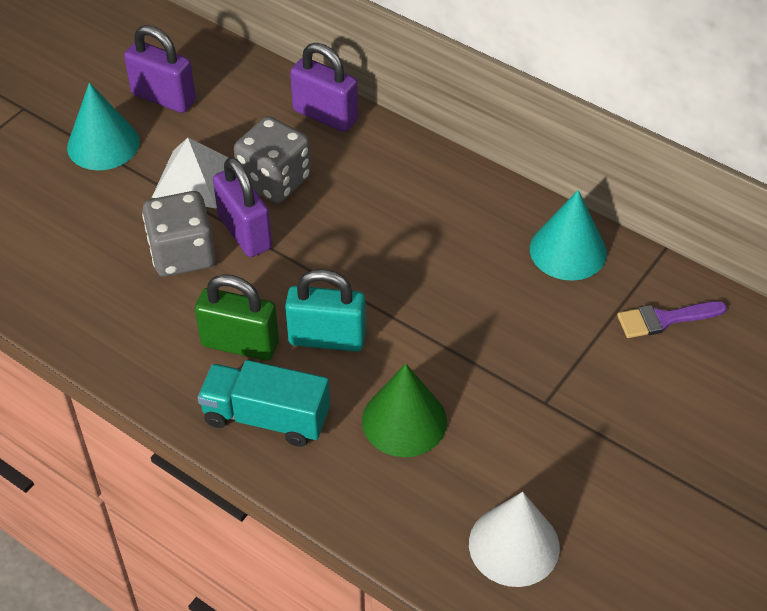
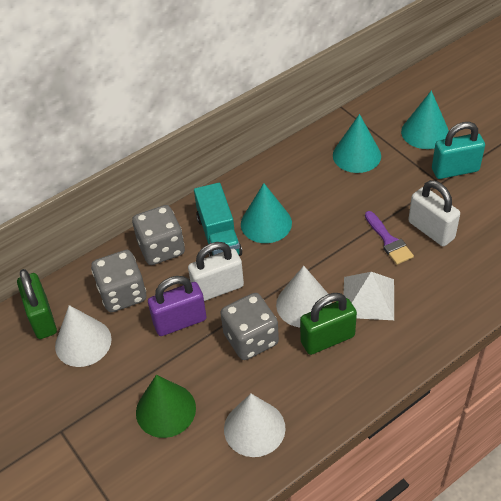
green padlock: [195,274,279,361] = 1 -> [17,269,57,339] [300,293,357,355] = 2
grey dice: [142,191,216,277] [234,116,311,203] = 2 -> [91,250,146,312] [132,205,185,265] [220,293,279,360] = 3
purple padlock: [124,25,196,113] [213,157,272,257] [290,43,358,132] = 3 -> [148,276,207,336] = 1
turquoise cone: [67,82,140,170] [530,190,607,281] = 2 -> [241,183,292,243] [333,114,381,173] [401,91,449,149] = 3
white cone: [469,492,560,587] = 1 -> [55,305,112,367] [224,394,286,457] [276,265,332,328] = 3
white padlock: none = 0 -> [188,242,244,301] [408,180,460,246] = 2

